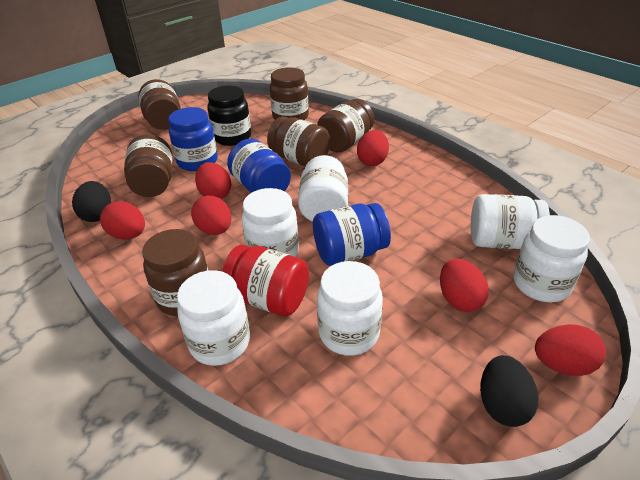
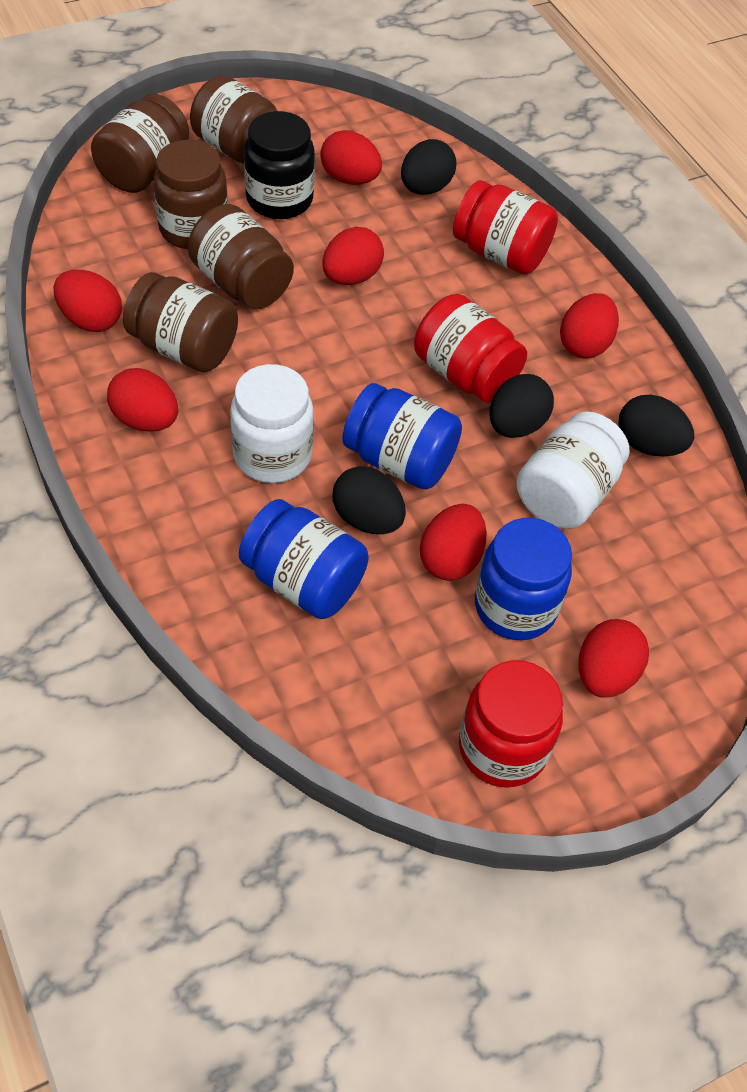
black egg: [72,181,111,222] [480,355,538,427] = 2 -> [333,466,406,534] [401,139,456,195] [490,374,554,438] [618,395,694,457] = 4
brown jar: [124,134,172,197] [138,79,181,130] [142,229,208,316] [267,116,330,167] [270,67,309,120] [317,99,374,153] = 6 -> [91,94,189,193] [123,272,238,372] [153,140,228,249] [188,204,294,309] [190,75,277,164] = 5
red egg: [100,201,145,240] [191,195,232,235] [195,162,232,199] [357,130,389,166] [440,259,489,312] [535,324,606,376] = 6 -> [54,270,122,332] [107,368,178,431] [320,130,382,185] [322,227,384,285] [420,504,487,581] [560,293,619,358] [579,619,649,698] = 7
red jar: [222,245,309,316] = 1 -> [414,294,527,403] [453,180,558,274] [459,660,563,788] = 3
white jar: [177,270,250,366] [242,188,299,257] [298,155,348,222] [317,261,383,356] [471,194,550,249] [513,215,590,302] = 6 -> [230,364,314,483] [516,411,629,529] = 2

